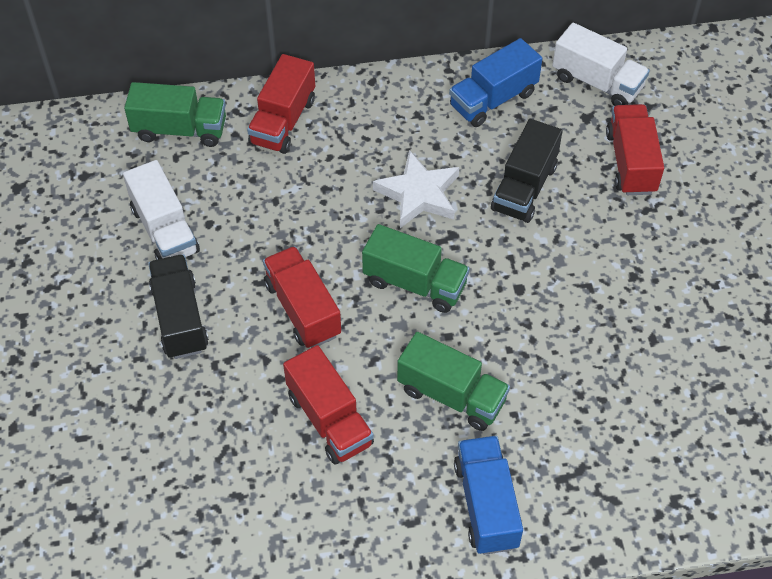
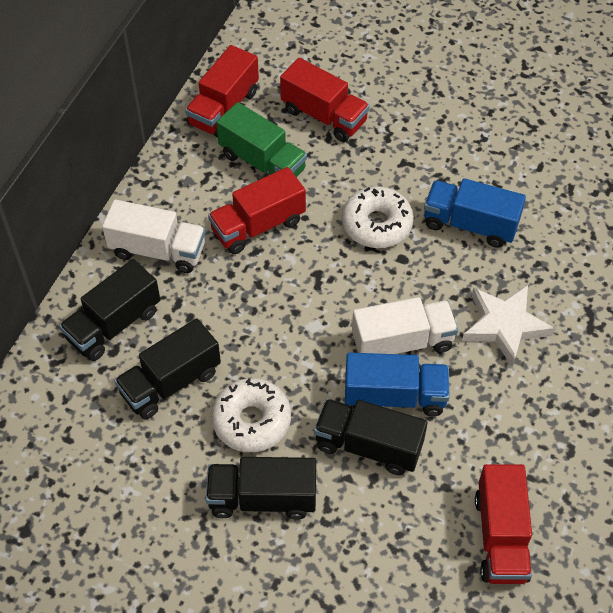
black truck: [148,254,209,359] [491,119,563,223] = 2 -> [59,259,160,361] [114,318,221,419] [206,457,316,520] [314,399,428,475] = 4
green truck: [124,82,226,147] [362,224,470,313] [397,332,510,431] = 3 -> [216,102,307,177] = 1
white donut: none = 0 -> [211,378,291,452] [342,186,414,248] = 2

